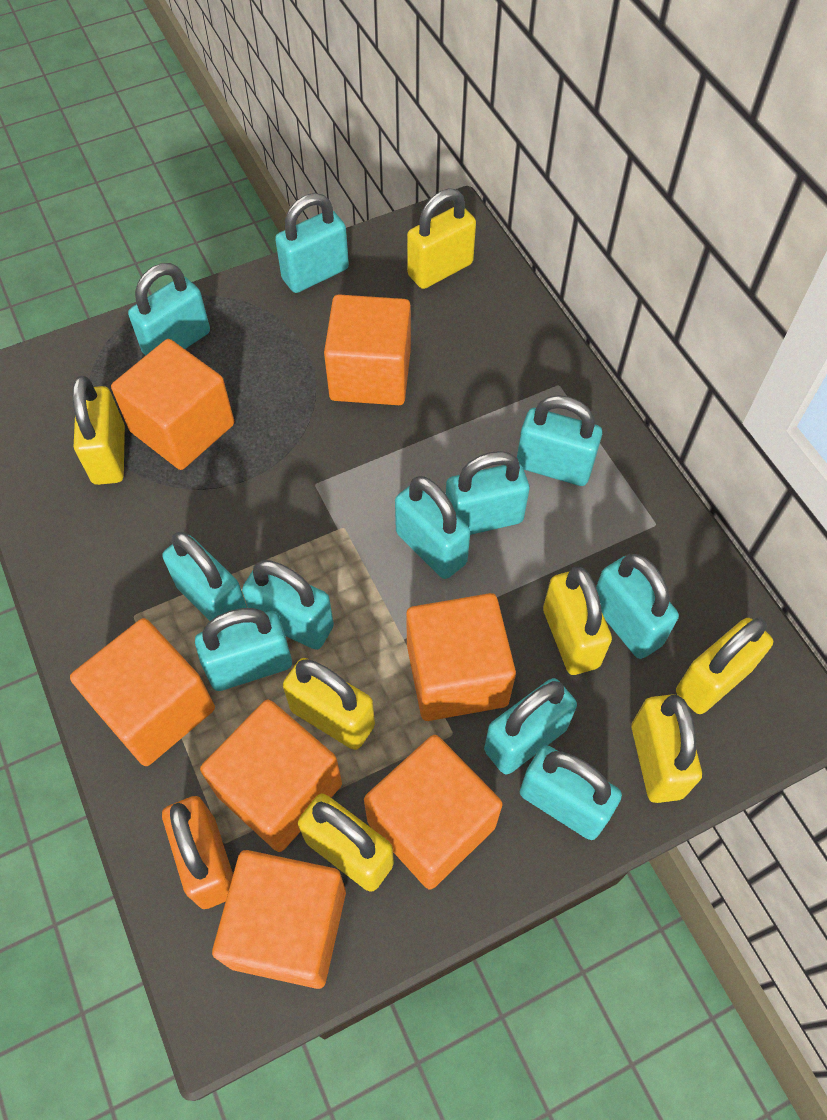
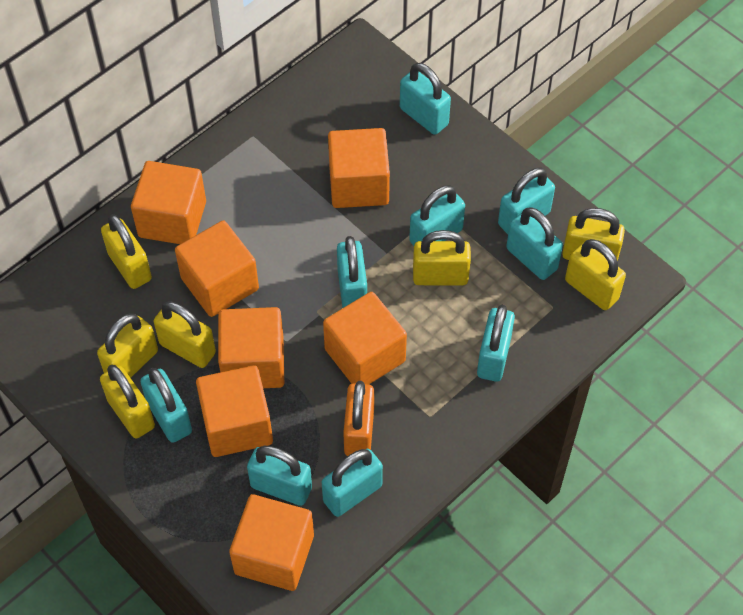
turquoise padlock: [128,263,210,355] [162,532,247,621] [195,608,292,691] [242,560,334,650] [275,193,349,293] [395,476,471,579] [446,451,530,535] [484,678,577,774] [517,395,602,486] [520,745,622,840] [596,554,679,659] = 11 -> [140,368,192,443] [247,446,312,506] [322,449,383,517] [337,236,367,308] [400,63,451,135] [409,185,465,246] [477,305,515,382] [498,167,555,234] [506,207,563,280] = 9

